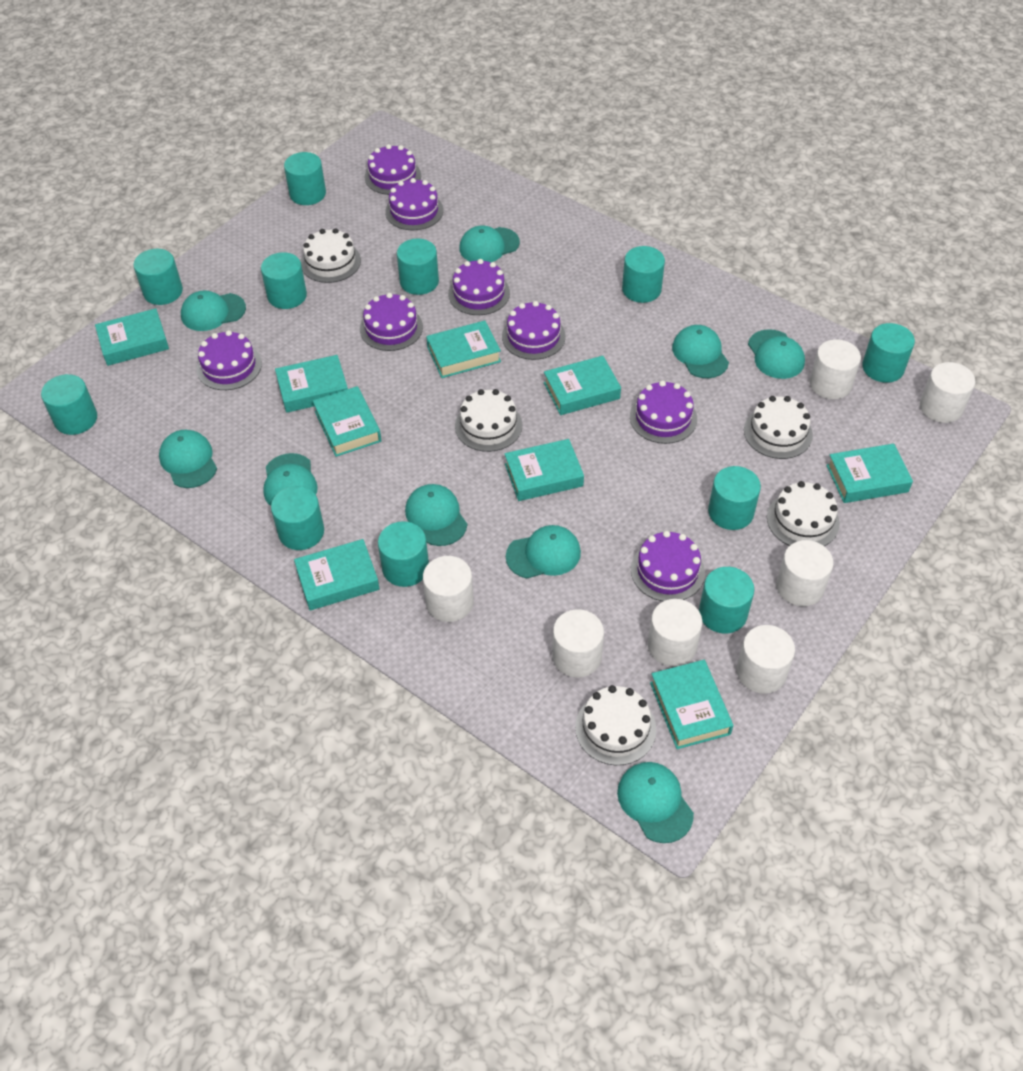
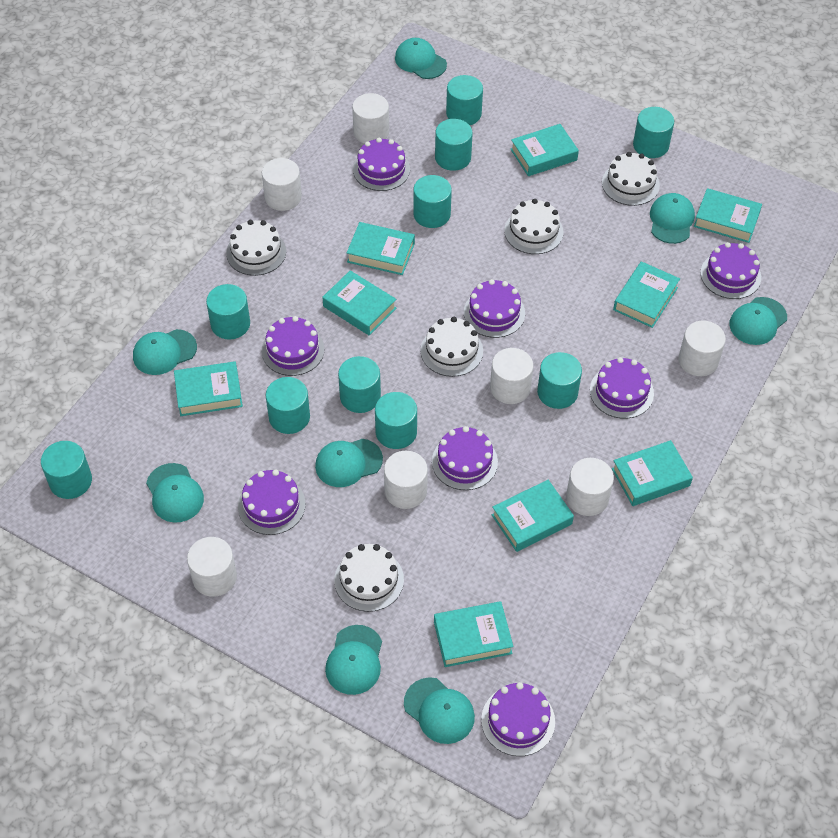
turquoise cap: [159,430,217,488] [181,290,246,331] [263,453,318,506] [405,484,467,546] [459,225,520,262] [506,525,581,578] [617,762,694,843] [672,325,729,378] [748,329,805,379] = 9 -> [133,329,197,375] [146,463,204,523] [315,439,383,487] [325,625,382,695] [395,38,447,79] [404,677,475,744] [650,193,695,244] [729,297,787,345] = 8
turquoise cylinder: [41,374,97,435] [133,249,183,305] [261,252,307,309] [271,486,324,550] [284,152,326,205] [378,521,429,587] [397,239,439,295] [622,246,665,303] [699,567,755,633] [708,466,761,530] [862,323,915,383] = 11 -> [41,441,92,499] [206,284,250,340] [266,377,310,434] [338,356,381,413] [375,392,417,449] [413,175,452,228] [435,119,473,171] [446,75,483,125] [537,352,582,409] [633,107,674,158] = 10

